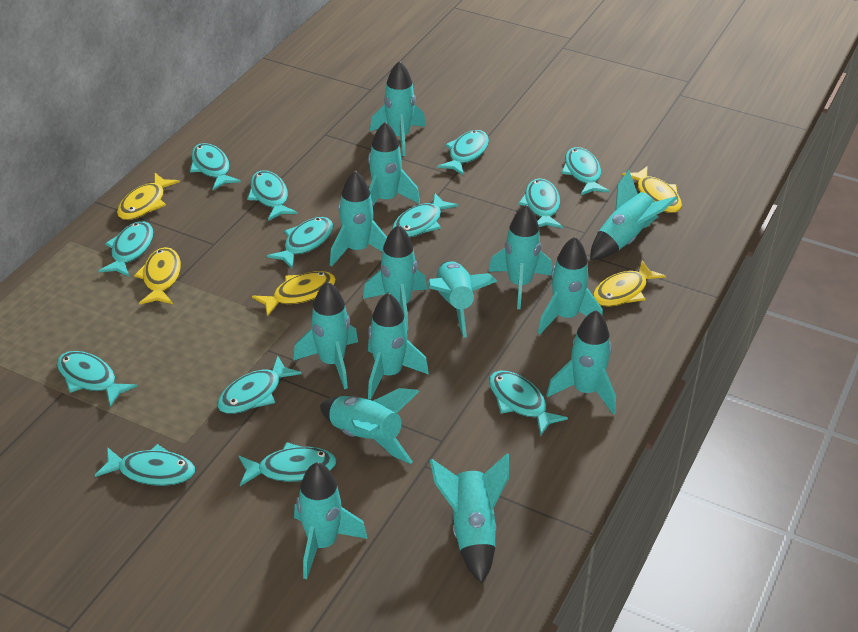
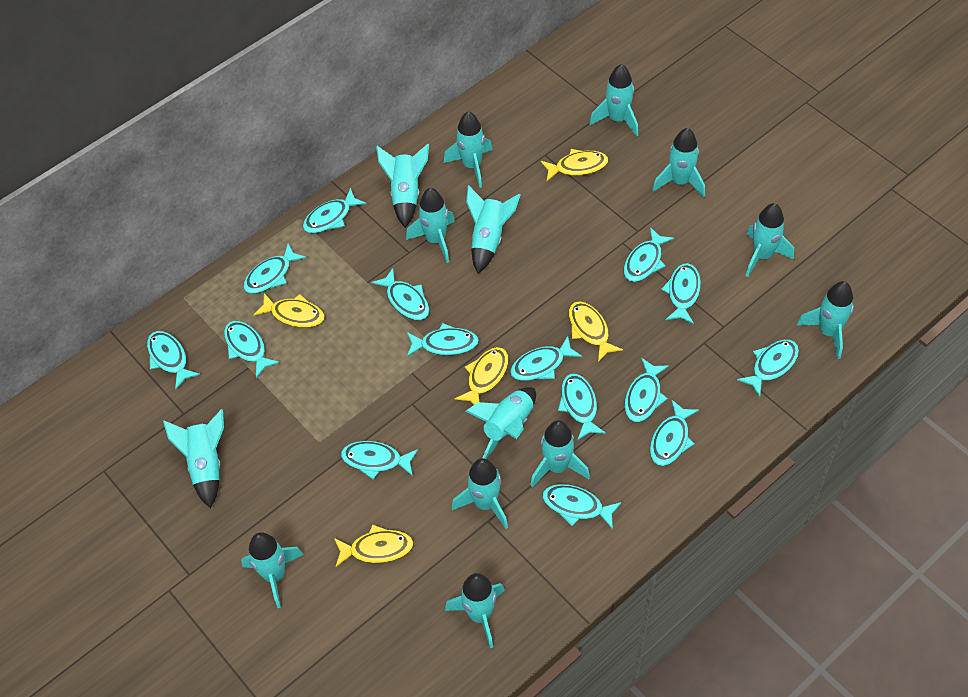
turquoise fish: [57,351,137,407] [94,444,195,486] [98,221,153,277] [190,143,241,190] [217,356,302,414] [239,442,337,486] [247,170,298,221] [267,217,333,268] [392,193,458,238] [437,130,489,176] [489,371,568,436] [518,178,563,228] [561,147,610,195] = 13 -> [147,331,200,390] [224,321,280,378] [243,244,306,294] [303,188,367,233] [341,441,418,479] [371,268,430,320] [407,323,479,356] [510,336,582,381] [542,484,622,529] [558,374,606,441] [624,227,674,282] [624,358,669,422] [650,399,699,466] [661,263,701,324] [737,340,799,397] = 15

